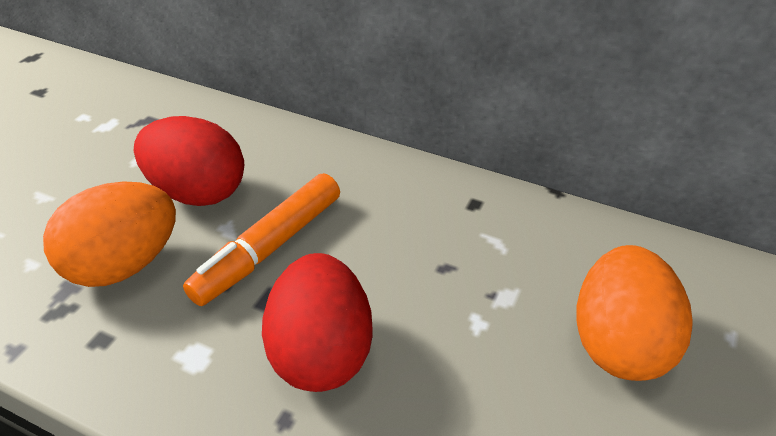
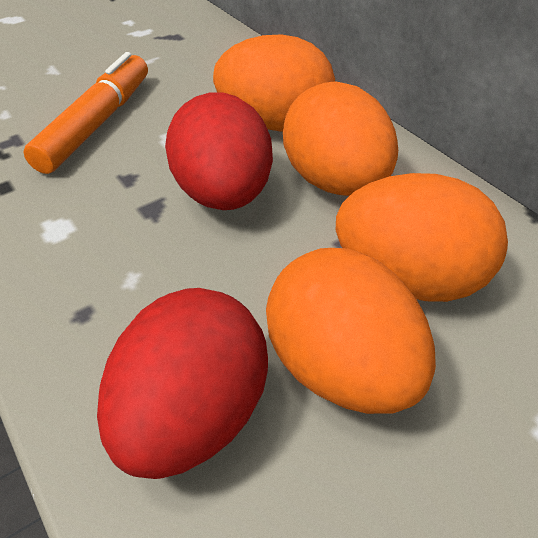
orange egg: [43,181,176,287] [576,245,693,381] = 2 -> [213,34,335,132] [266,248,436,414] [283,81,398,196] [336,173,508,302] = 4

